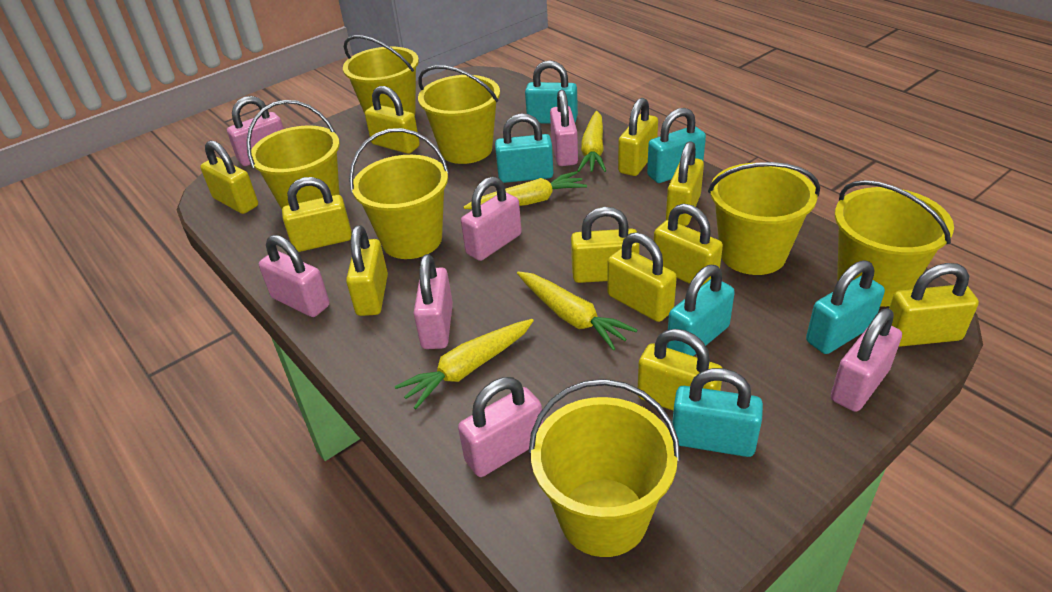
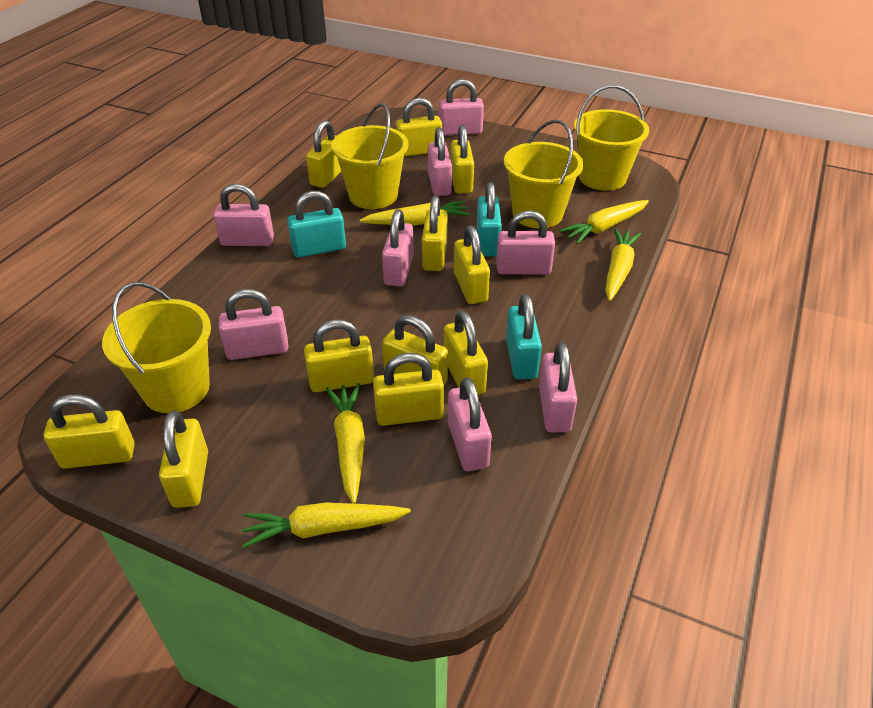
pink padlock: [227,96,284,166] [259,235,330,317] [413,254,453,349] [458,377,543,477] [461,177,522,261] [550,90,578,166] [831,308,902,412] = 7 -> [213,183,274,246] [219,289,288,360] [382,209,414,287] [428,127,452,196] [439,79,484,136] [448,377,492,471] [496,210,555,275] [539,342,577,432] = 8
turquoise padlock: [495,113,553,183] [525,60,578,124] [647,108,706,183] [667,265,735,356] [672,368,763,457] [806,260,885,354] = 6 -> [287,191,346,258] [477,182,502,256] [506,294,542,380] = 3
yellow bucket: [246,100,340,209] [343,35,419,115] [349,128,449,259] [418,65,500,164] [529,379,680,557] [708,162,820,275] [835,180,954,307] = 7 -> [102,282,211,413] [332,103,408,209] [504,120,583,229] [574,85,649,191] = 4
yellow carrot: [395,319,534,409] [464,171,587,209] [517,271,637,351] [577,111,606,172] = 4 -> [242,503,411,548] [326,383,365,504] [360,201,470,225] [559,200,649,244] [605,228,641,301] = 5

